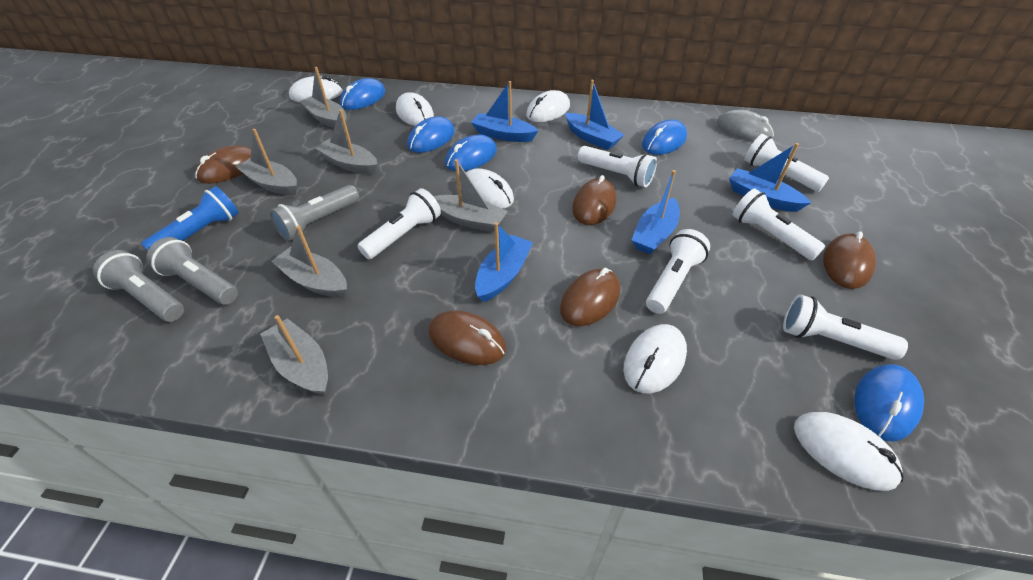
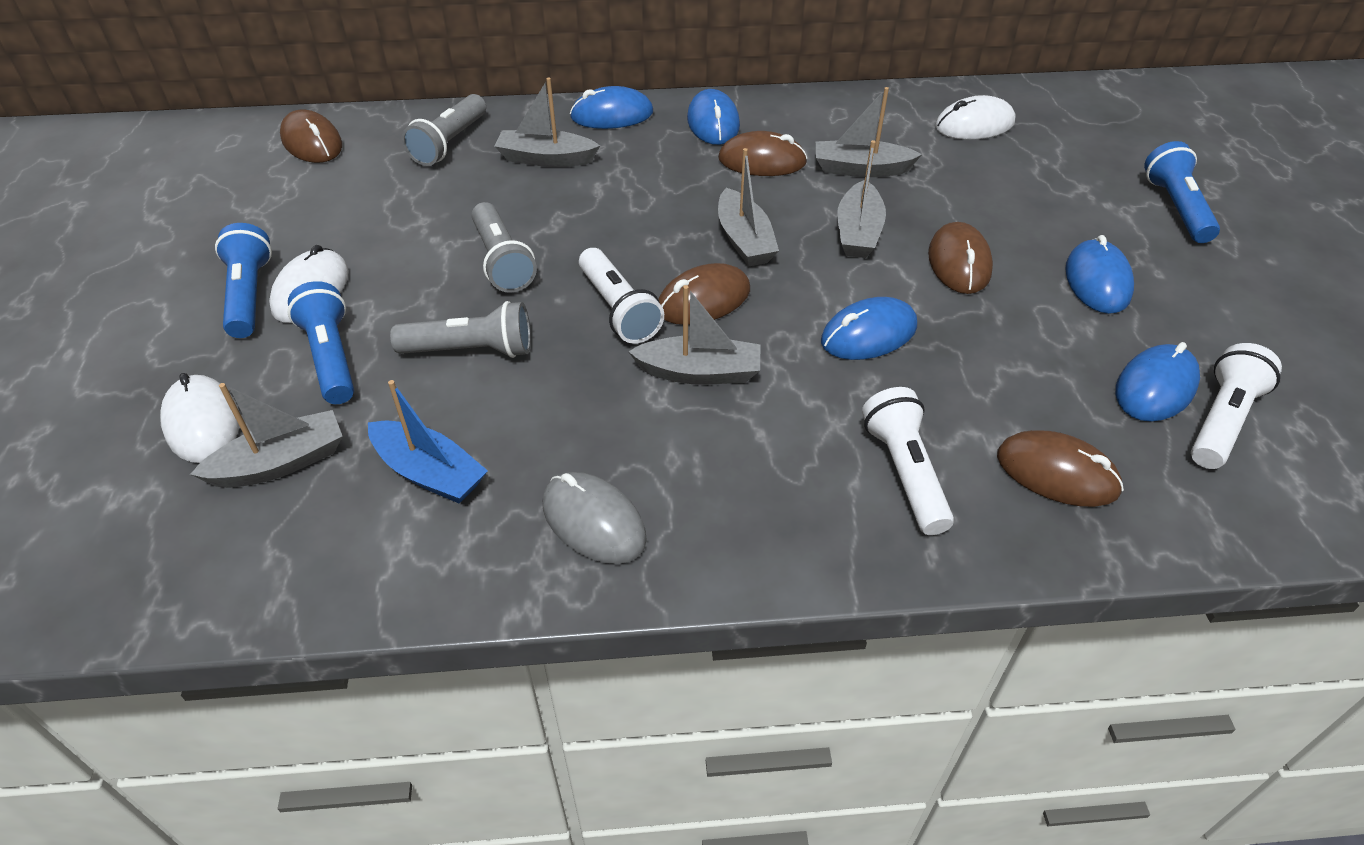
blue boat: [471,81,538,142] [475,222,533,302] [565,80,624,150] [632,170,680,254] [729,143,811,212] = 5 -> [368,380,488,503] = 1
blue flashlight: [141,186,239,251] = 1 -> [215,223,272,338] [288,281,354,404] [1144,141,1220,243] = 3
white flashlight: [358,188,441,259] [578,146,657,187] [646,229,710,314] [732,188,825,260] [744,134,829,192] [783,294,908,360] = 6 -> [579,248,664,344] [862,387,954,535] [1191,343,1282,469] = 3
white mouse: [289,75,343,102] [396,92,434,126] [460,168,514,209] [526,90,570,122] [623,324,687,393] [794,412,904,491] = 6 -> [160,373,239,463] [269,245,349,323] [935,95,1016,140] = 3

